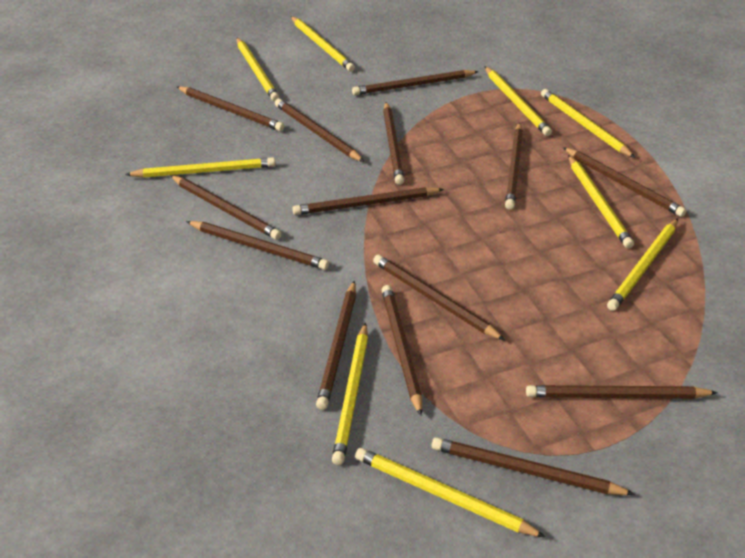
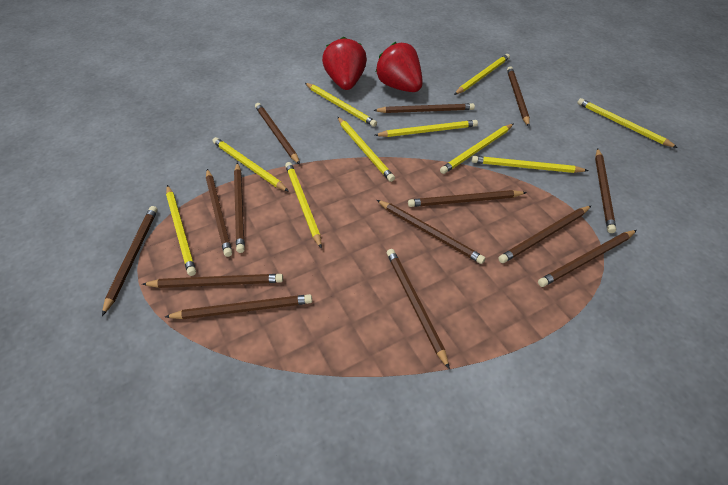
red strawberry: none = 0 -> [322,37,367,90] [376,42,423,92] = 2
yellow pencil: [125,157,275,178] [237,38,279,101] [291,16,355,72] [332,323,368,465] [355,448,545,537] [484,66,552,136] [541,89,635,158] [568,155,634,248] [607,218,678,311] = 9 -> [166,185,196,276] [212,137,289,192] [285,162,322,249] [305,83,377,127] [338,117,395,182] [375,120,478,137] [440,123,514,174] [454,54,510,95] [472,156,589,173] [577,98,678,148] = 10

